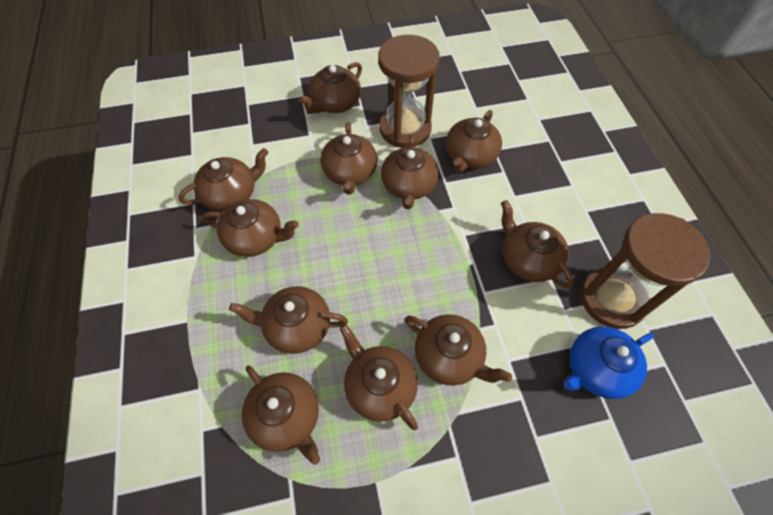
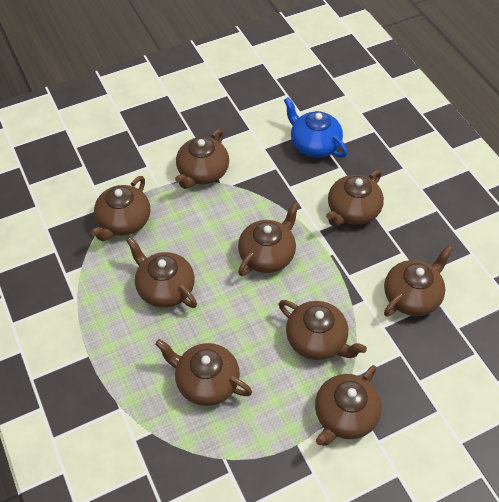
brown hourglass: [378,35,440,148] [580,213,710,329] = 2 -> none = 0
brown teapot: [179,148,268,211] [202,199,299,257] [229,286,348,354] [242,366,320,465] [299,62,362,113] [320,123,377,195] [340,324,418,430] [381,135,439,209] [405,314,512,386] [446,110,502,173] [501,200,574,288] = 11 -> [90,176,150,242] [126,237,197,308] [155,339,252,406] [175,129,229,189] [238,202,300,276] [279,300,367,360] [315,365,382,446] [326,170,384,226] [384,245,453,316] = 9

